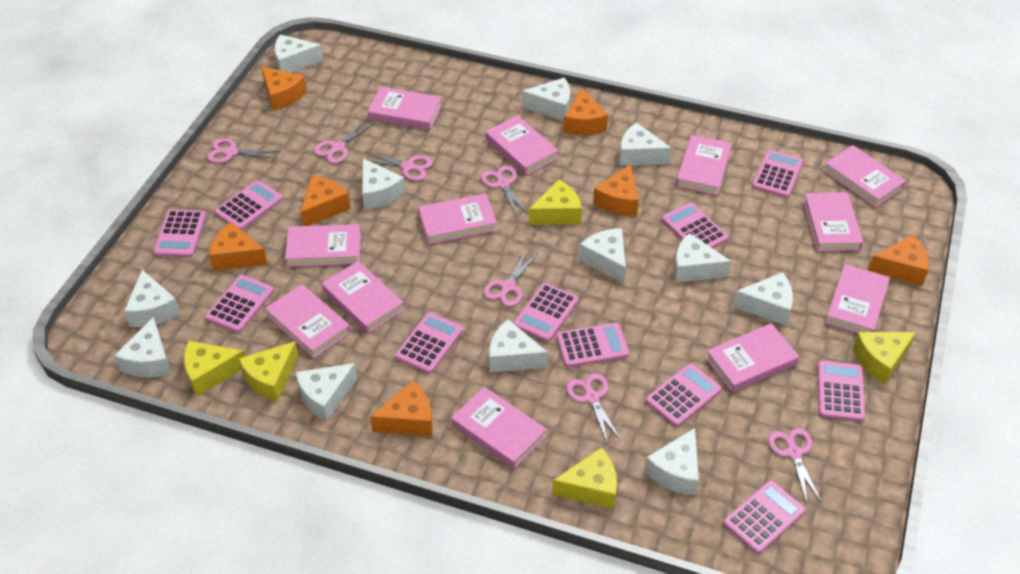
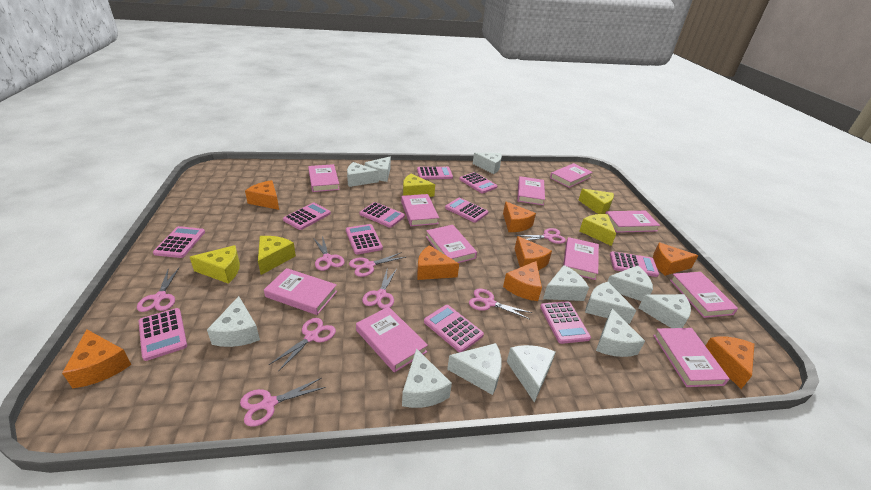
orange cheese: [209,222,268,271] [261,66,307,111] [301,176,351,226] [370,380,433,436] [563,88,608,135] [593,164,639,216] [868,235,929,286] = 7 -> [62,329,131,388] [245,180,279,210] [417,245,459,280] [503,201,536,232] [503,261,542,301] [515,236,552,270] [653,243,698,276] [705,336,754,389] = 8
pink book: [265,284,350,358] [285,224,361,267] [322,261,404,334] [368,87,442,130] [418,194,497,244] [452,387,546,469] [486,115,558,175] [676,135,732,195] [706,323,799,392] [803,192,863,252] [823,145,906,207] [825,264,890,333] = 12 -> [264,268,337,315] [308,164,340,192] [356,307,428,373] [401,194,439,226] [426,225,477,263] [517,176,545,205] [550,163,593,188] [563,237,599,280] [605,211,660,233] [653,328,729,387] [670,272,738,318] = 11
pink scissors: [207,138,280,163] [314,119,375,164] [361,151,433,181] [481,166,529,216] [483,249,538,307] [566,373,621,444] [768,428,822,503] = 7 -> [137,267,180,312] [240,378,326,427] [269,318,336,372] [314,236,345,271] [349,252,406,277] [362,267,397,309] [469,289,532,319] [515,228,566,244] = 8

